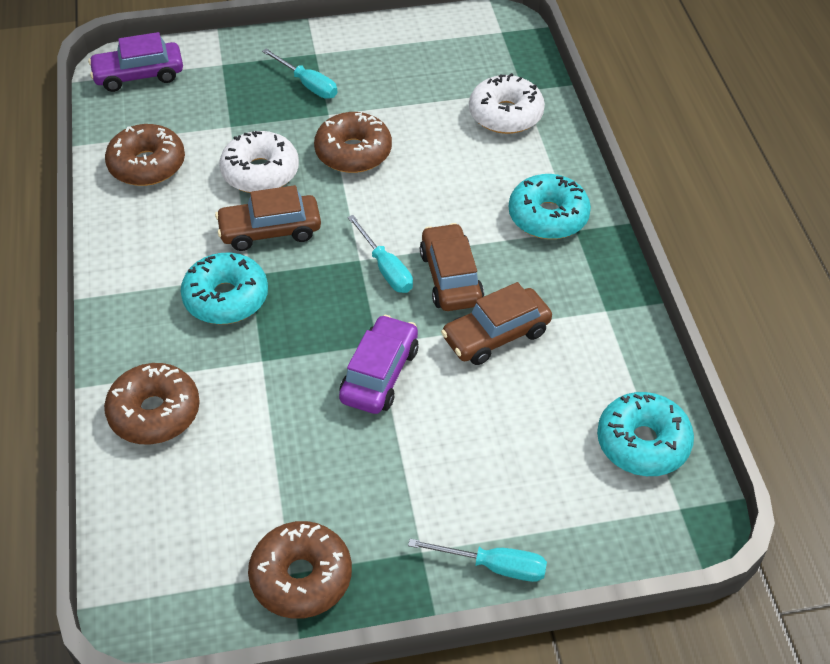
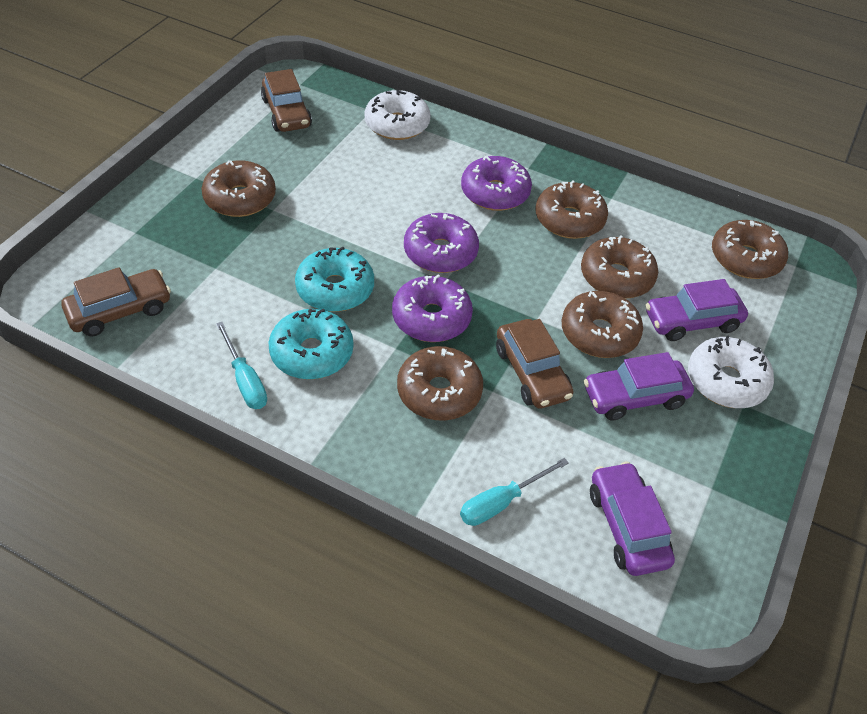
brown donut: [104,363,200,444] [105,124,185,186] [248,521,352,619] [314,112,392,173] = 4 -> [201,160,276,217] [397,346,483,421] [536,180,608,239] [562,291,643,358] [581,235,658,299] [712,220,788,279] = 6
purple car: [88,32,183,92] [339,315,418,414] = 2 -> [584,352,694,421] [590,462,675,576] [646,279,748,341] = 3
purple donut: none = 0 -> [392,274,473,342] [404,213,479,273] [461,156,532,211] = 3
turquoise donut: [181,252,268,324] [509,174,591,239] [597,392,694,476] = 3 -> [269,309,353,380] [295,247,374,312] = 2
turquoise screwdriver: [262,49,337,99] [347,215,413,293] [408,539,547,582] = 3 -> [216,322,267,409] [460,458,569,526] = 2

